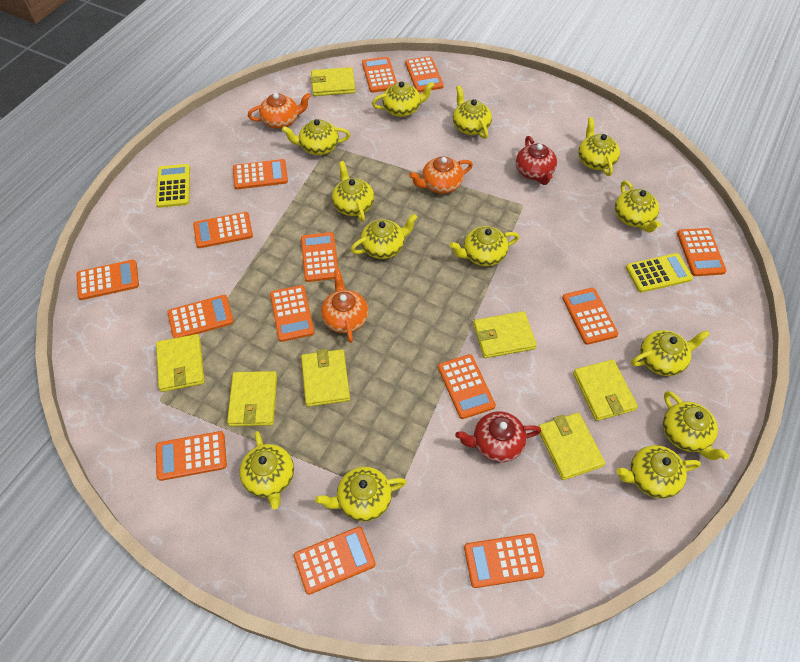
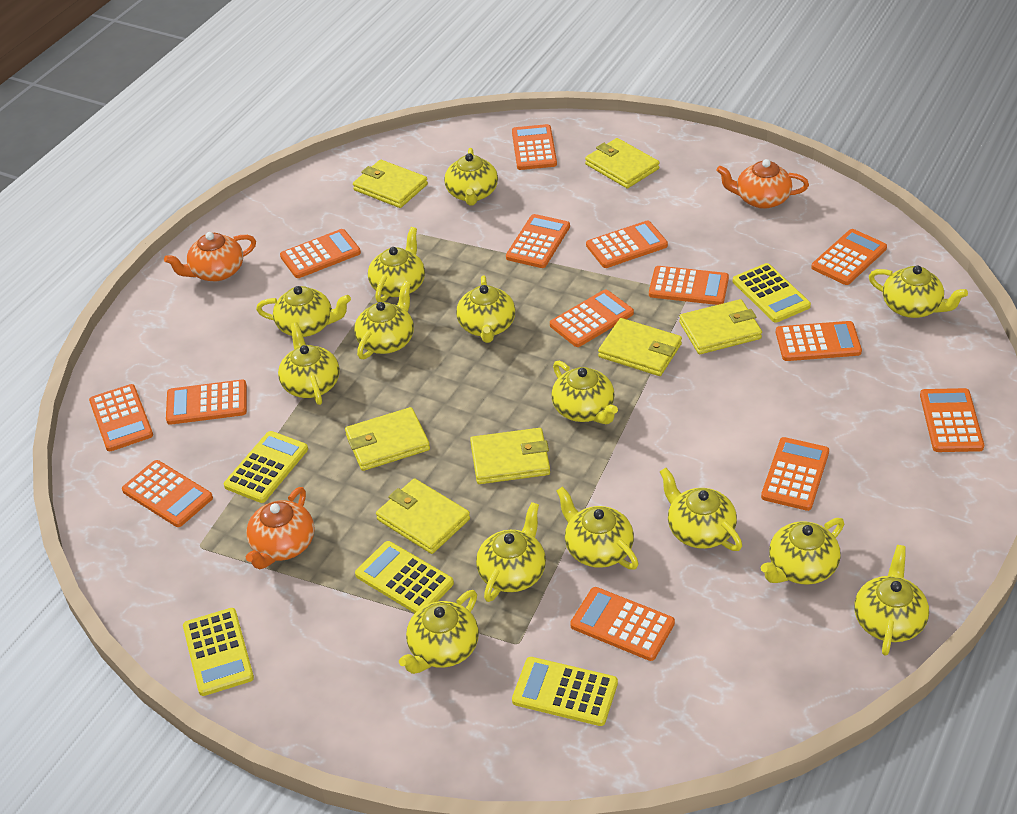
red teapot: [455,411,541,462] [516,136,557,185] = 2 -> none = 0
yellow calculator: [156,164,190,208] [626,253,693,293] = 2 -> [183,608,254,696] [224,431,308,503] [355,541,454,613] [512,657,618,726] [733,263,811,322] = 5
yellow teapot: [239,431,294,509] [282,119,350,155] [315,467,406,522] [332,161,374,222] [351,214,418,259] [372,81,435,117] [449,226,519,266] [453,86,492,139] [578,117,620,176] [615,180,661,233] [616,445,701,499] [631,330,710,376] [663,391,729,460] = 13 -> [256,286,351,337] [278,322,340,405] [354,281,414,359] [368,227,425,303] [399,590,479,674] [444,148,498,206] [456,275,516,343] [476,502,546,602] [551,361,618,424] [556,486,639,569] [660,468,742,551] [761,518,844,585] [854,545,929,656] [869,265,968,318] = 14

